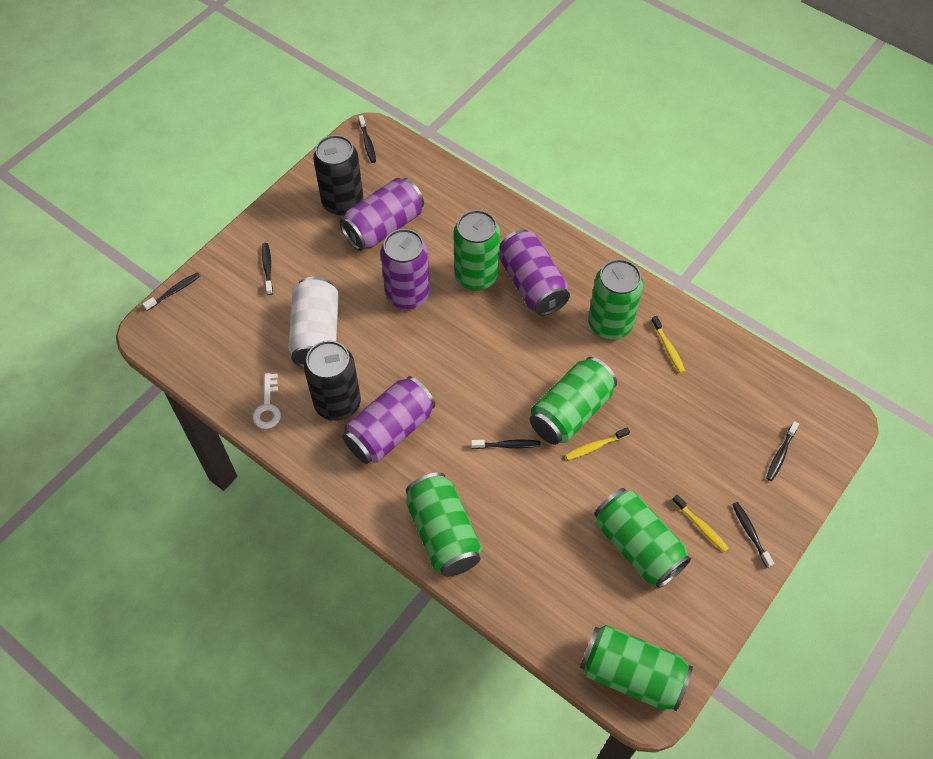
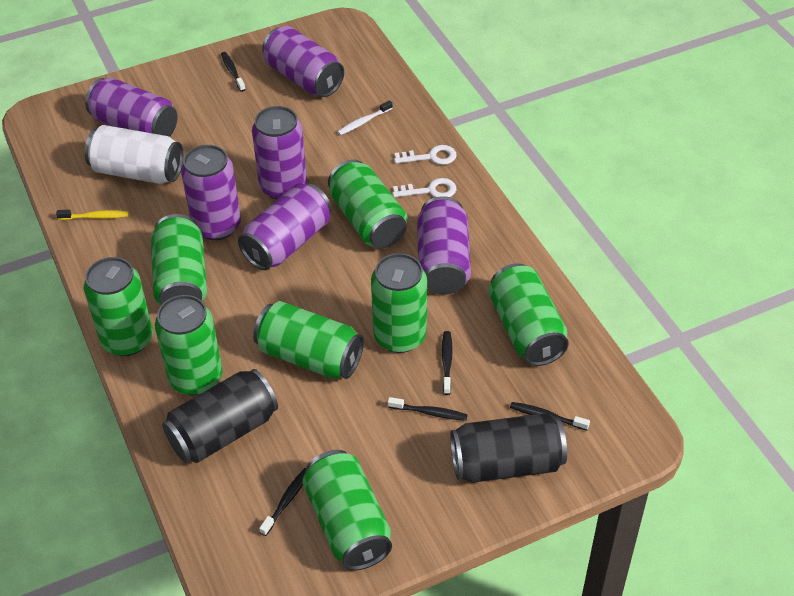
black toothbrush: [143,272,200,311] [262,243,273,295] [359,115,376,163] [471,439,541,449] [732,502,774,568] [766,421,799,481] = 6 -> [221,52,246,92] [259,468,306,536] [388,397,468,421] [442,331,453,395] [510,402,590,430] = 5
green can: [406,472,482,577] [453,210,500,290] [530,357,617,445] [580,625,693,711] [588,259,643,339] [594,488,691,588] = 6 -> [84,257,153,356] [151,214,207,305] [155,295,223,396] [253,301,364,379] [303,450,392,571] [328,159,407,248] [371,253,427,353] [488,263,569,366] = 8
purple can: [340,178,424,251] [342,376,435,464] [380,229,430,309] [499,230,570,316] = 4 -> [85,78,177,137] [181,145,241,240] [238,183,331,270] [252,106,307,200] [262,26,344,97] [417,196,471,294] = 6
white key: [253,373,281,429] = 1 -> [393,178,456,197] [394,145,456,165] = 2
white toothbrush: none = 0 -> [337,100,393,135] = 1
yellow toothbrush: [565,427,630,460] [651,316,685,373] [672,495,729,552] = 3 -> [56,210,128,220] = 1

